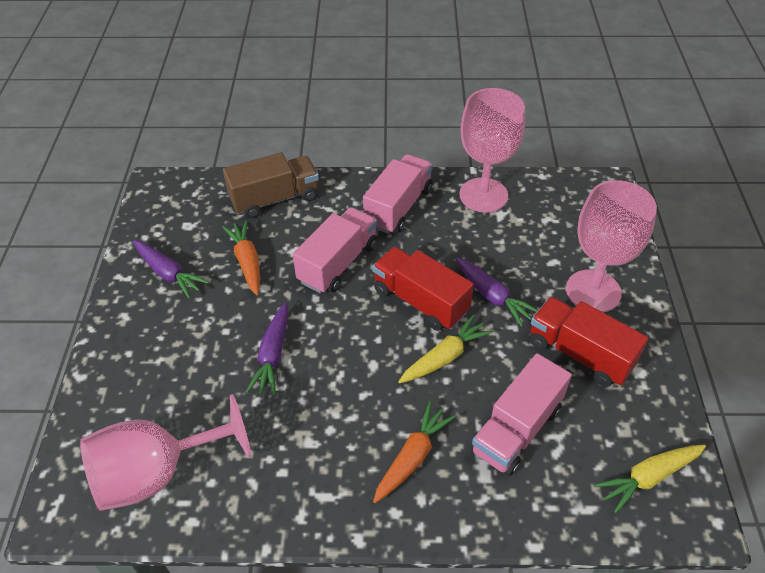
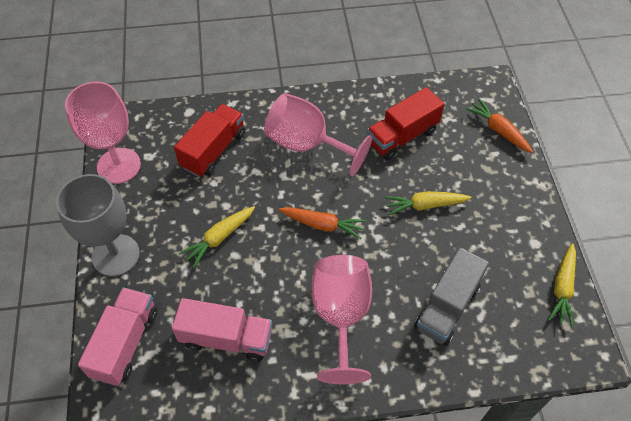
brown truck: [223,152,319,218] = 1 -> none = 0
grey goblet: none = 0 -> [56,174,140,276] = 1
grey truck: none = 0 -> [414,247,489,346] = 1
pink truck: [293,207,377,294] [363,154,433,234] [470,353,572,476] = 3 -> [78,287,157,386] [172,298,272,362] = 2
purple carrot: [133,240,209,299] [246,302,289,396] [455,257,538,327] = 3 -> none = 0
yellow carrot: [398,315,493,383] [595,445,706,513] = 2 -> [179,206,255,268] [384,191,472,215] [548,243,576,327] = 3

